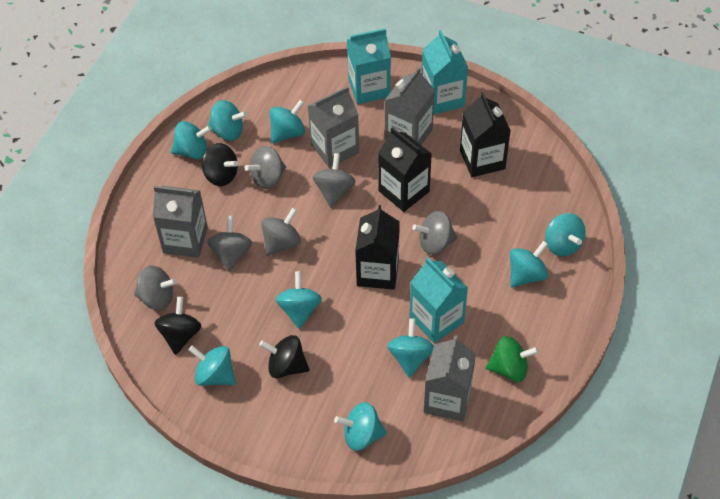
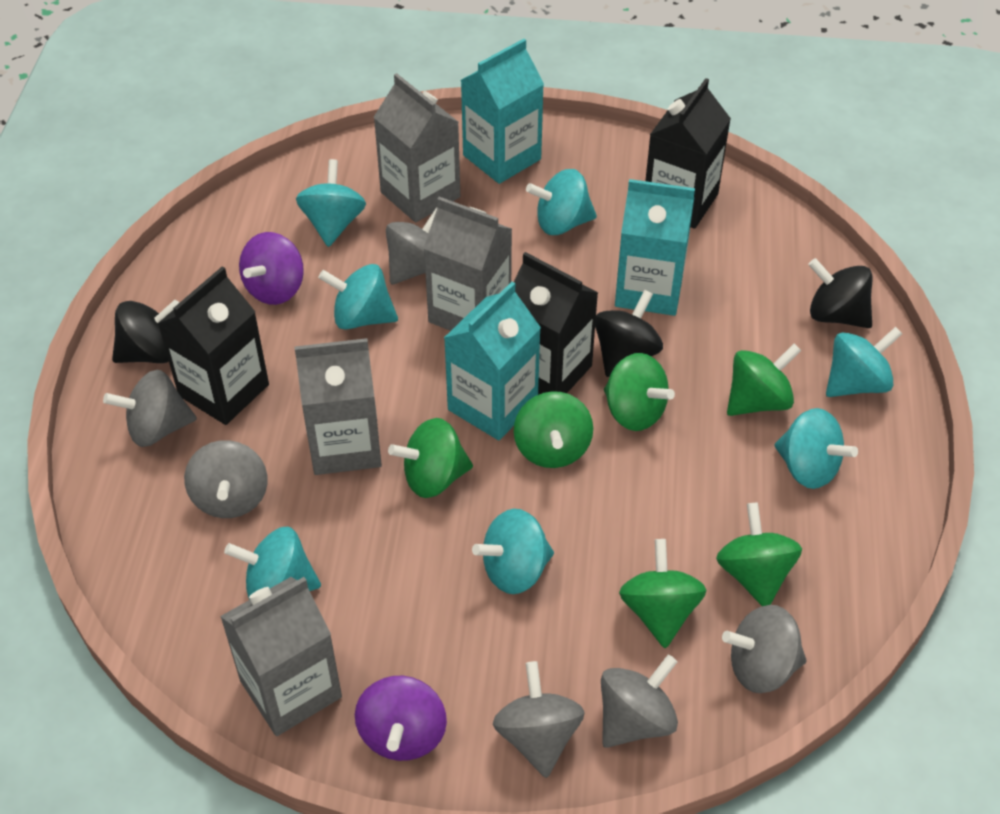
green spinning top: [486,336,539,382] = 1 -> [388,418,473,498] [514,391,593,468] [604,353,675,431] [619,539,707,648] [716,502,802,606] [727,344,802,416] = 6
purple spinning top: none = 0 -> [239,232,304,305] [355,676,447,761] = 2
turquoise spinning top: [171,121,212,159] [189,345,236,386] [208,100,247,141] [269,100,305,143] [276,271,322,329] [334,402,387,451] [387,318,434,378] [510,241,548,288] [545,213,586,256] = 9 -> [224,527,321,600] [296,159,366,247] [318,264,398,330] [472,509,554,594] [526,169,597,235] [775,408,858,489] [826,327,902,397] = 7

